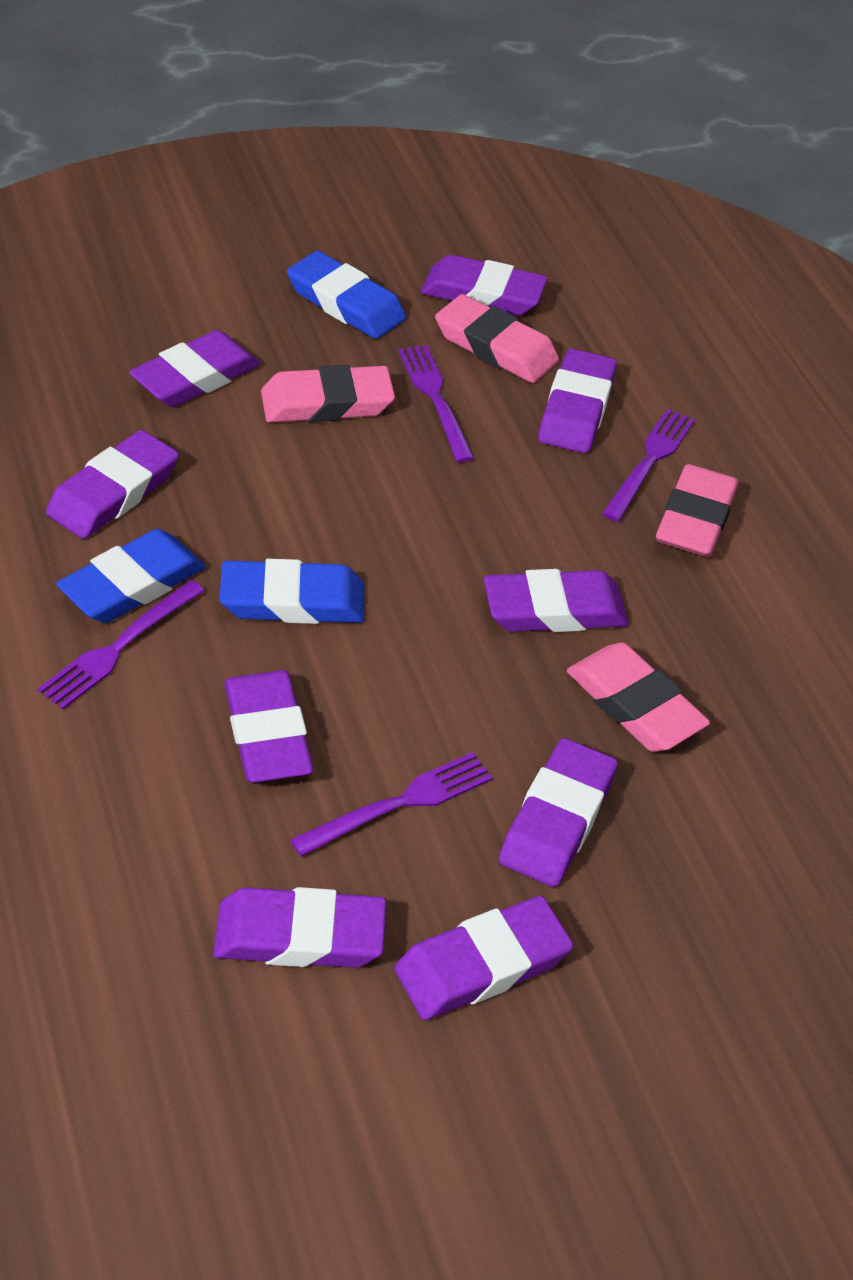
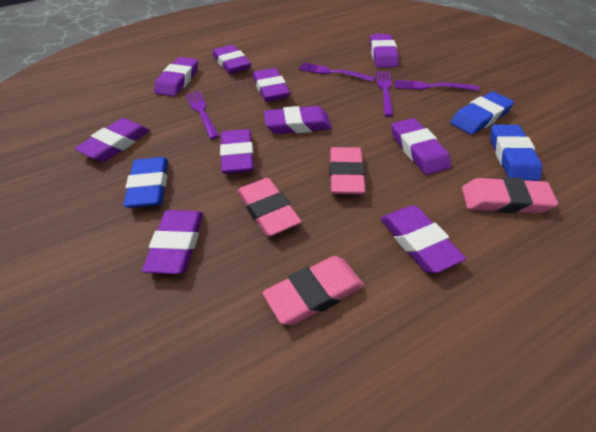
purple eraser: [46,430,179,539] [129,330,260,407] [213,887,386,968] [224,670,314,783] [394,896,573,1020] [421,255,548,316] [484,569,629,632] [499,738,618,887] [538,348,617,453] = 9 -> [74,118,150,162] [142,210,203,274] [154,57,198,96] [212,45,251,74] [220,129,254,174] [253,68,290,102] [264,106,332,134] [370,34,399,68] [381,205,466,273] [391,118,451,175] = 10

